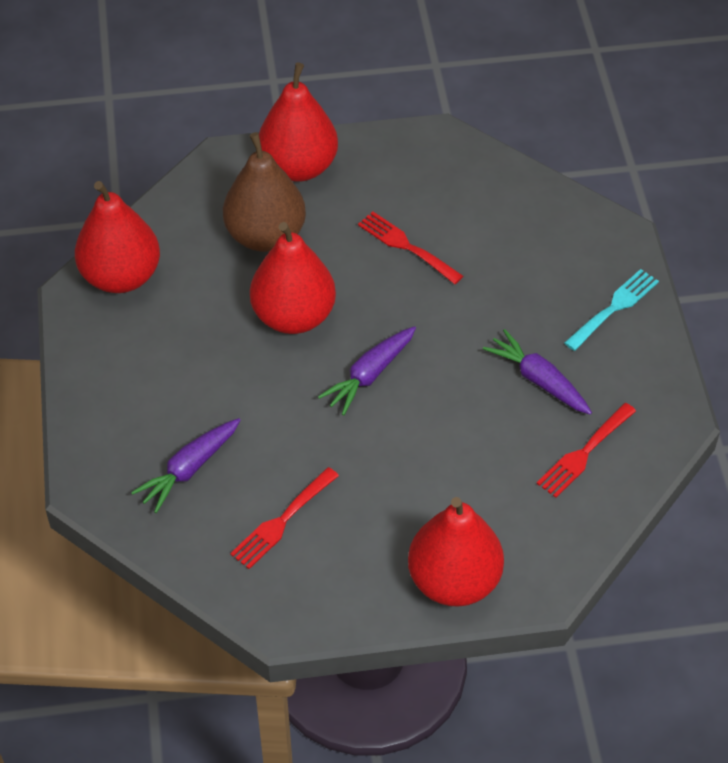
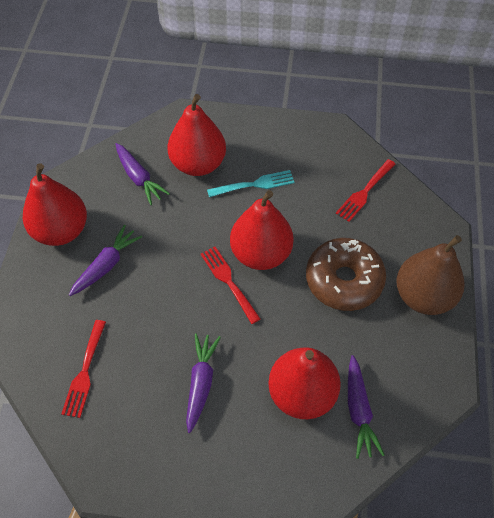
brown donut: none = 0 -> [306,238,386,311] = 1
purple carrot: [131,418,240,513] [318,326,416,415] [483,329,592,414] = 3 -> [69,225,142,296] [116,143,170,205] [186,333,221,433] [348,355,385,459] = 4

